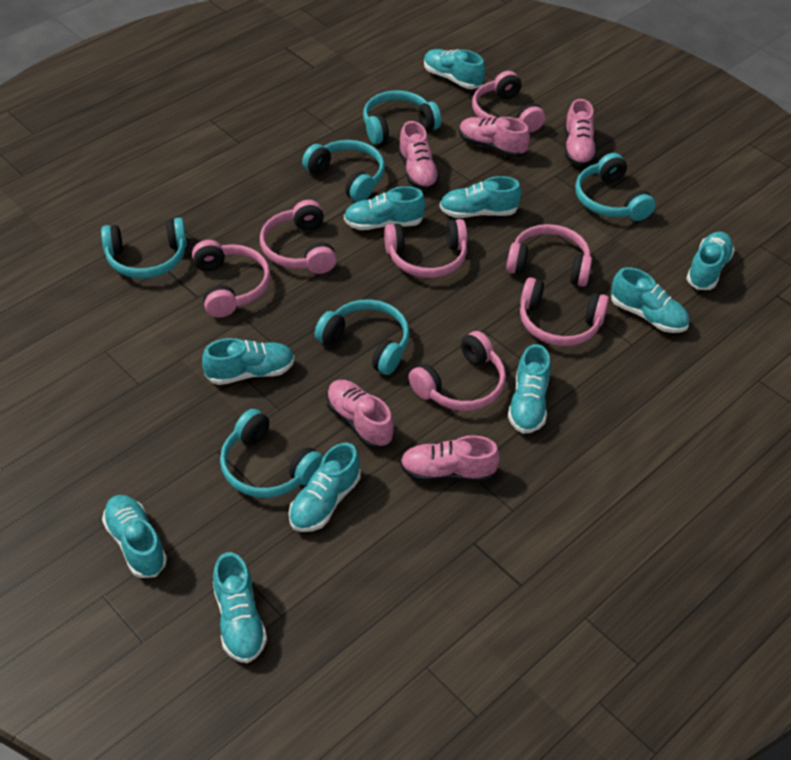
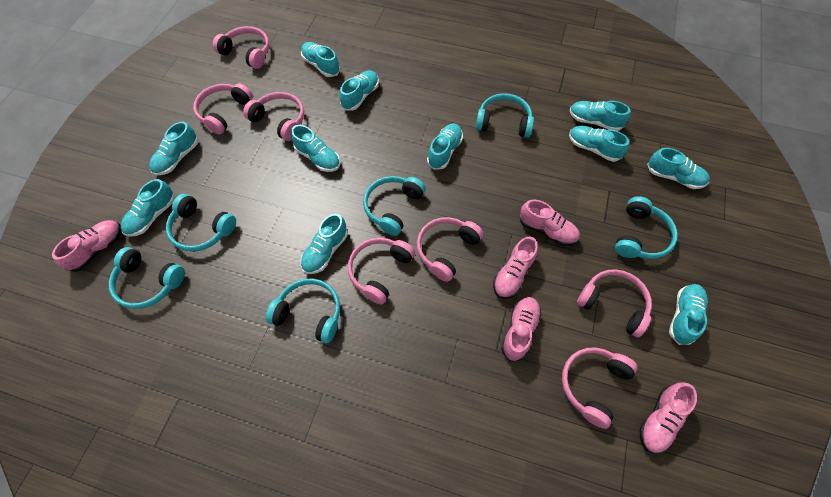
turquoise shoe: [102,495,167,578] [202,338,295,385] [213,552,267,663] [289,443,361,532] [344,186,426,230] [424,49,485,89] [440,176,521,218] [508,344,551,434] [611,267,690,333] [686,231,735,290] = 10 -> [121,179,175,237] [149,122,198,176] [291,125,340,172] [300,214,348,274] [301,42,340,77] [340,70,379,111] [427,123,463,170] [569,126,629,162] [570,101,631,131] [647,148,710,189] [669,284,708,345] = 11

